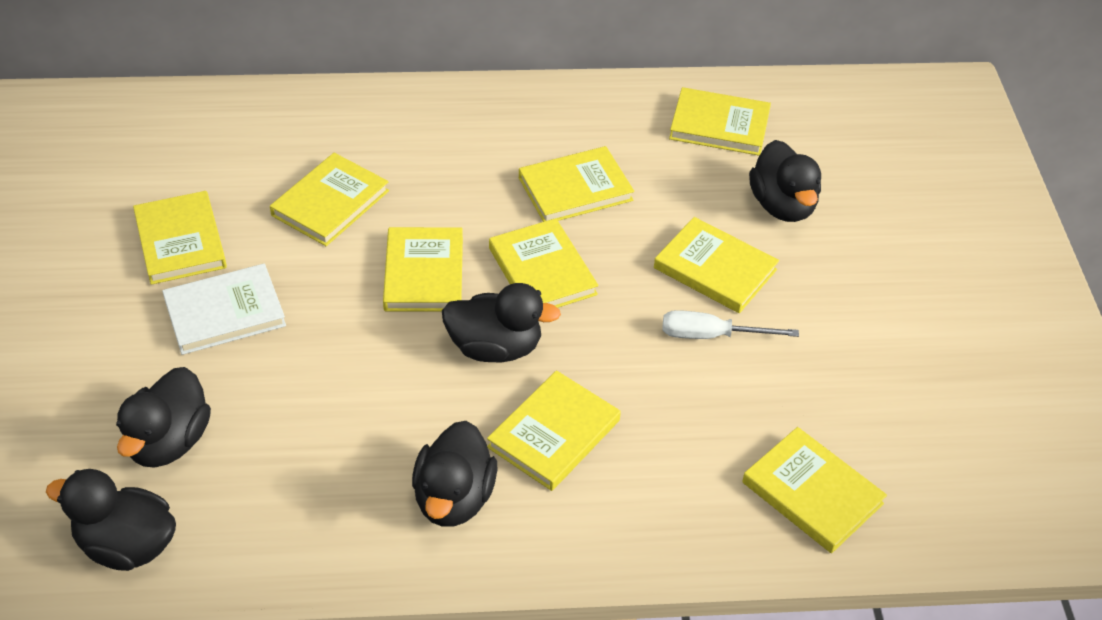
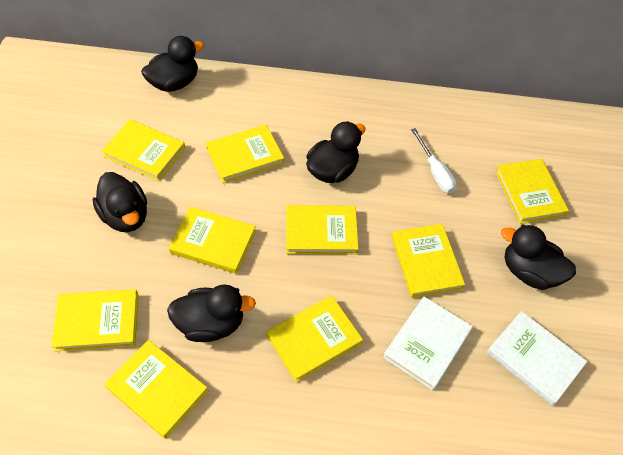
white book: [162,264,286,355] = 1 -> [383,297,473,390] [487,311,587,406] = 2

